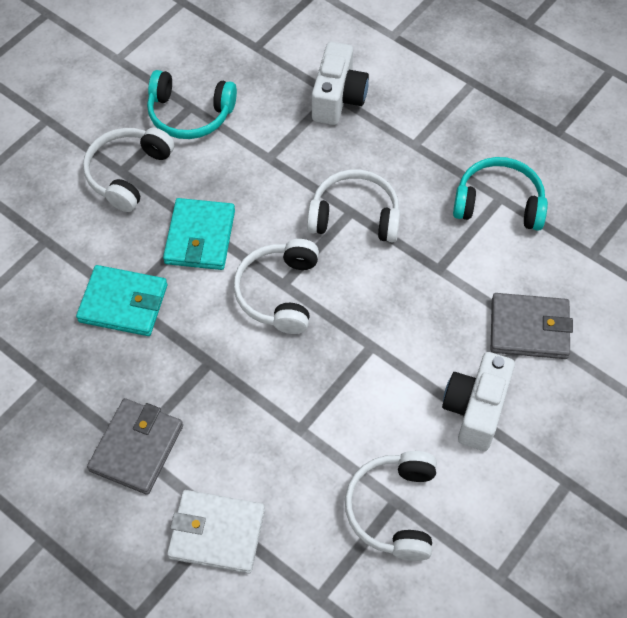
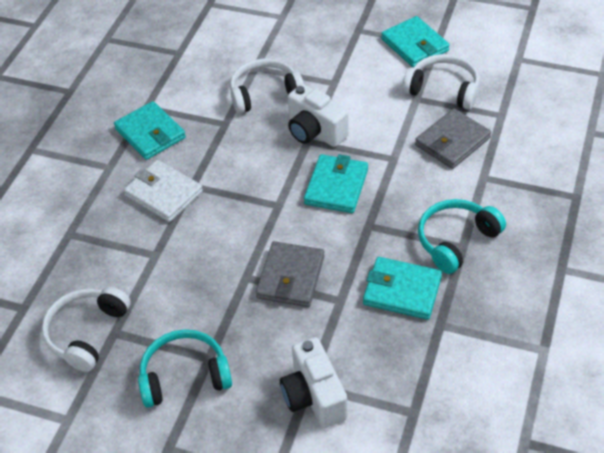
turquoise wallet: [76,265,167,336] [163,198,235,270] = 2 -> [114,101,186,160] [304,154,368,213] [363,257,442,320] [381,16,450,67] = 4
white headphones: [83,128,175,212] [234,239,319,334] [307,170,400,243] [345,451,437,561] = 4 -> [42,287,131,372] [230,59,304,114] [403,54,479,110] = 3

